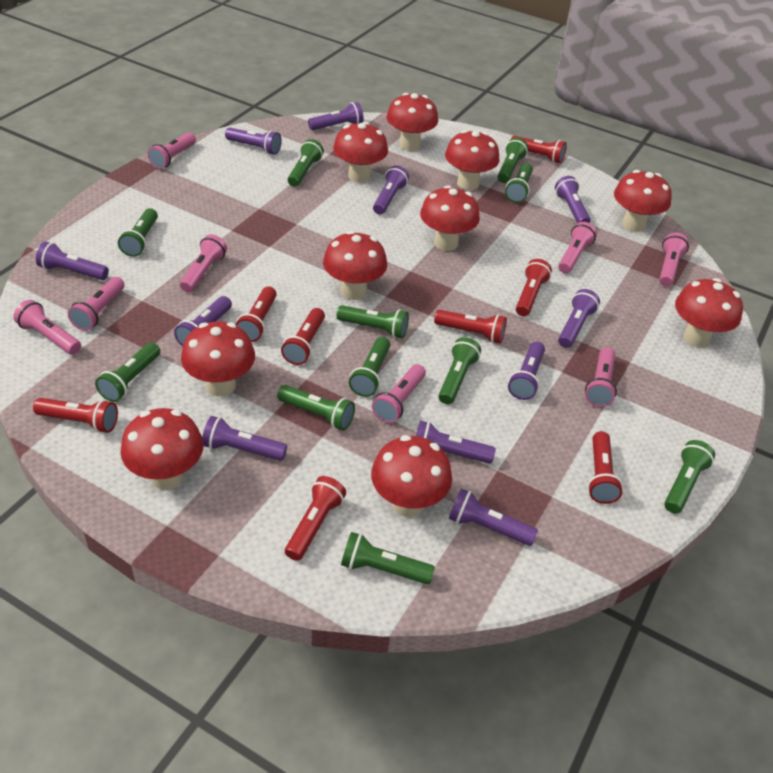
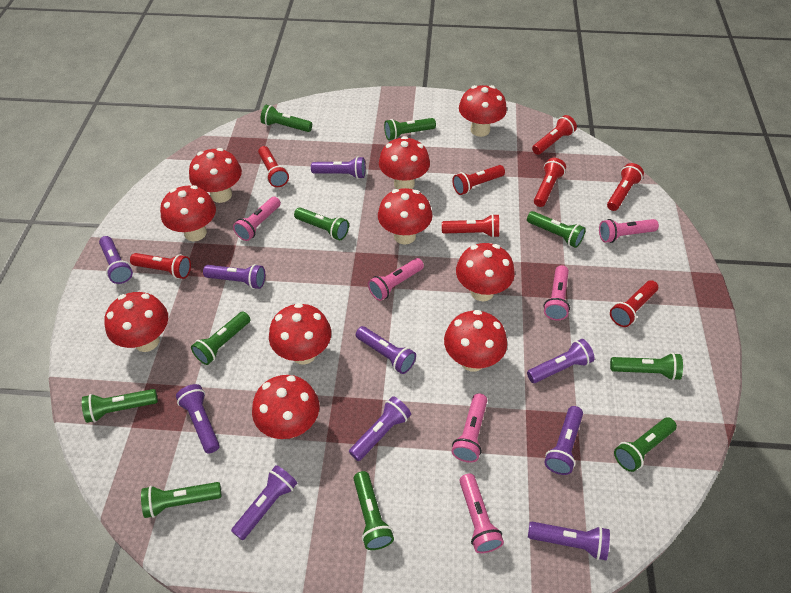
green flashlight: [95,342,160,402] [118,208,158,257] [277,385,355,430] [288,139,324,187] [336,305,409,338] [341,532,435,584] [349,337,390,397] [438,337,481,404] [497,138,528,183] [505,163,533,203] [664,440,715,514] = 11 -> [82,389,158,423] [141,482,221,518] [191,312,251,365] [261,105,312,132] [294,207,349,240] [354,471,394,550] [384,118,436,140] [527,211,586,248] [610,353,683,381] [614,417,677,472] = 10
pink flashlight: [13,300,81,355] [68,277,124,331] [147,132,196,169] [180,234,227,292] [372,364,426,423] [558,222,597,273] [585,347,617,407] [659,233,689,286] = 8 -> [233,197,281,241] [368,258,424,301] [452,393,487,463] [459,474,504,553] [544,265,570,321] [599,219,659,243] = 6
purple flashlight: [36,241,109,280] [174,296,232,346] [202,416,287,461] [225,128,281,155] [308,102,364,130] [373,165,409,215] [416,420,496,464] [449,488,538,546] [508,341,545,400] [555,176,590,223] [558,289,600,348] = 11 -> [99,236,133,284] [176,384,220,454] [203,264,265,289] [231,465,297,540] [311,156,365,179] [349,396,411,461] [356,326,416,374] [527,339,594,383] [528,522,610,560] [544,406,583,475] = 10

